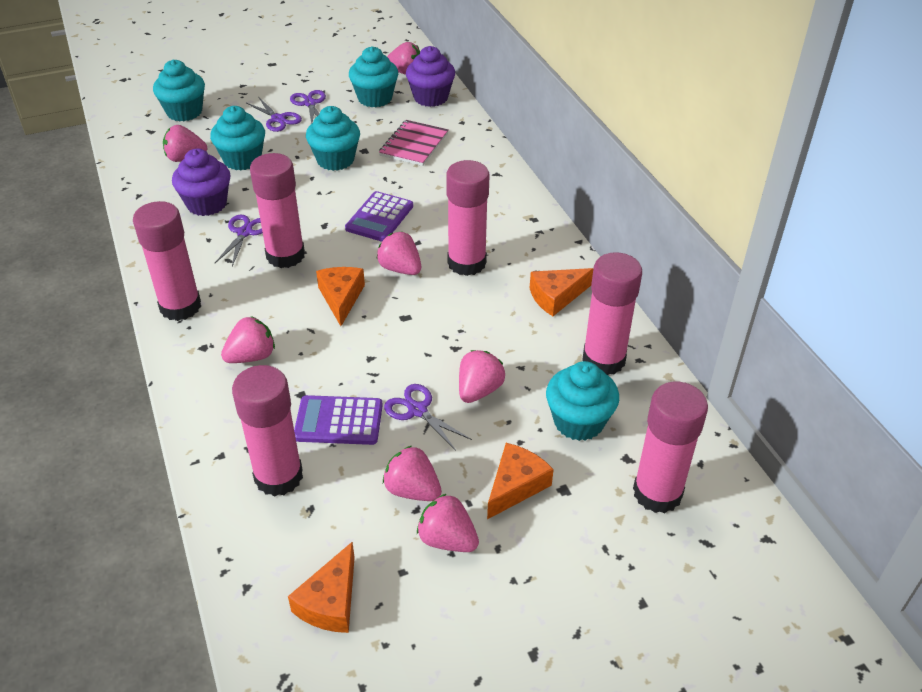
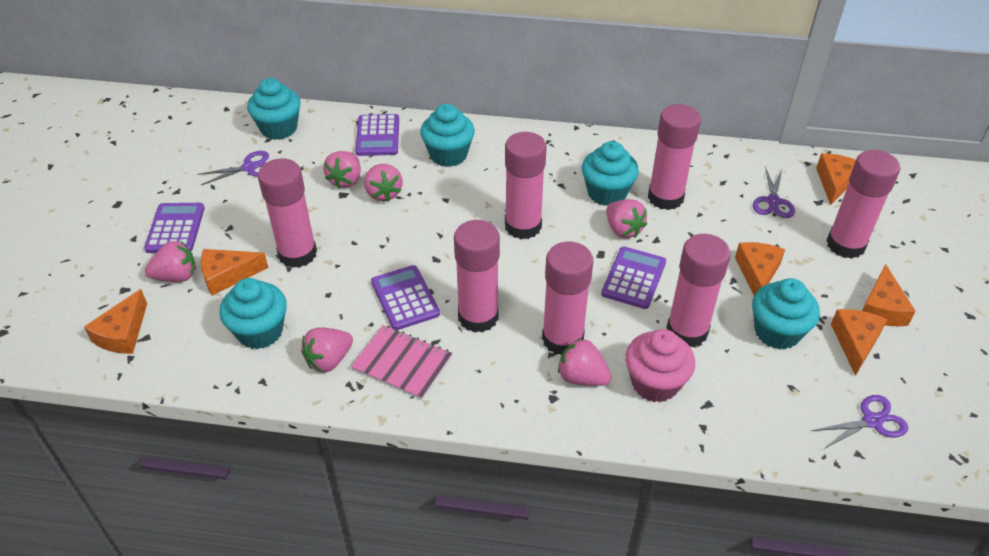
orange cheese: [288,542,355,633] [316,267,365,326] [487,443,554,519] [530,268,593,316] = 4 -> [84,289,147,354] [201,249,268,295] [735,242,785,295] [816,153,856,205] [831,309,888,376] [862,264,916,326] = 6
pink cupcake: none = 0 -> [625,329,695,402] = 1
pink glue stick: [133,201,201,321] [232,365,303,497] [250,153,305,268] [446,160,489,276] [582,252,642,375] [633,382,708,513] = 6 -> [258,159,317,268] [454,220,500,333] [505,132,546,239] [542,242,593,355] [648,104,701,210] [666,234,730,347] [826,150,900,259] = 7
pink strawberry: [163,125,207,162] [221,316,275,363] [376,232,421,275] [383,446,442,501] [387,42,420,75] [417,494,479,552] [459,350,505,403] = 7 -> [145,241,196,282] [301,327,353,372] [323,151,361,188] [364,164,403,202] [558,338,612,386] [606,199,647,238] = 6
purple calculator: [294,395,383,445] [345,191,413,242] = 2 -> [144,203,205,253] [355,114,399,156] [371,265,440,330] [601,247,666,309] = 4
purple cupcake: [172,148,231,216] [406,46,455,107] = 2 -> none = 0
purple scissors: [215,215,263,266] [246,98,302,132] [290,90,326,124] [384,384,472,451] = 4 -> [197,151,269,185] [753,167,795,218] [812,395,908,449] = 3

